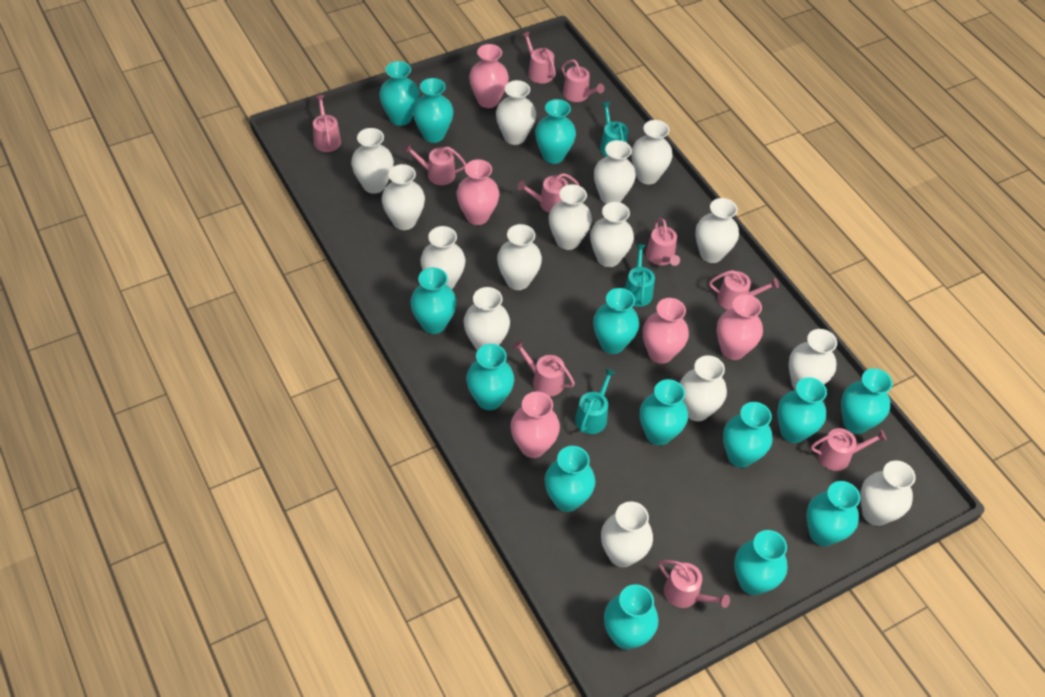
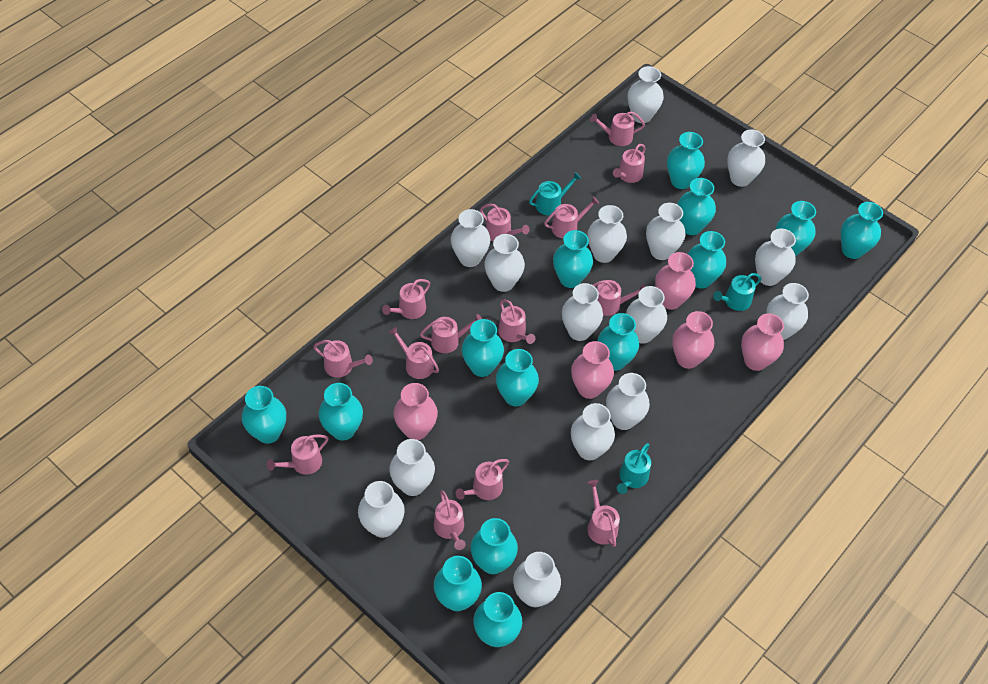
pink watering can: [313,95,341,152] [403,143,466,185] [513,340,575,397] [517,173,580,213] [522,31,556,84] [562,60,605,102] [646,218,680,266] [658,560,730,608] [709,270,779,310] [811,428,887,471] = 10 -> [267,435,329,475] [313,340,373,378] [382,279,430,319] [389,327,439,379] [420,314,482,353] [434,490,466,550] [456,459,509,500] [480,204,529,241] [498,300,535,344] [544,196,599,238] [587,480,620,547] [590,111,645,146] [593,280,645,316] [613,144,646,183] = 14

